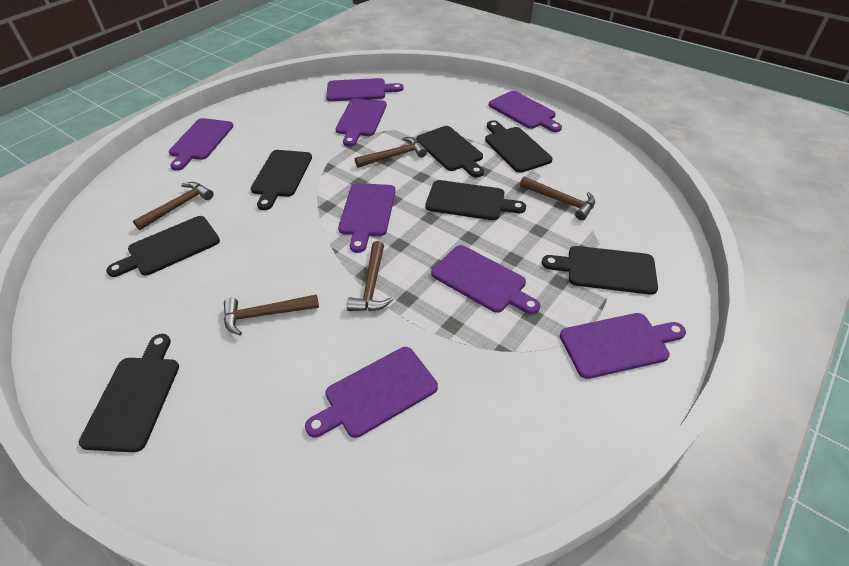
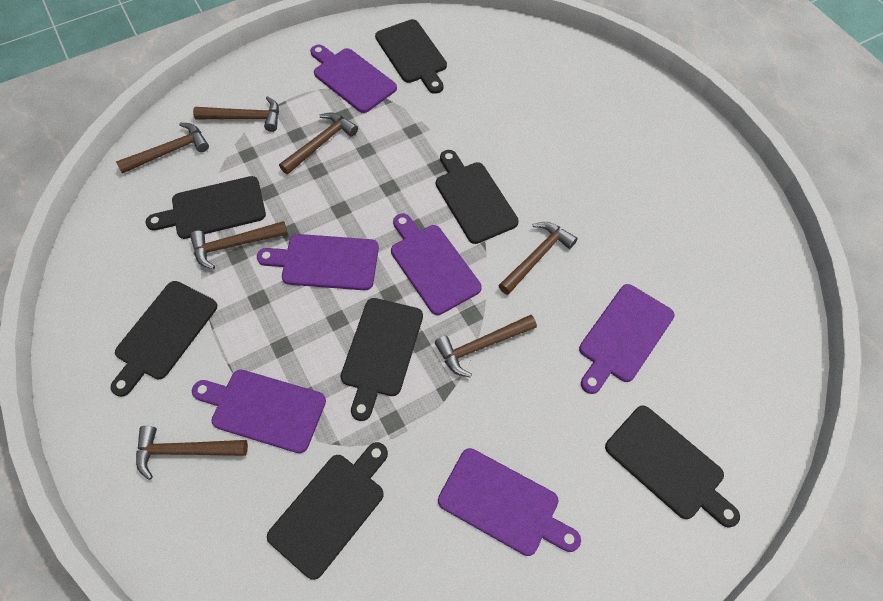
brown hammer: [133,182,214,230] [224,294,319,335] [347,241,393,311] [355,137,427,168] [520,177,595,220] = 5 -> [116,123,209,174] [136,426,248,480] [190,221,288,269] [193,96,279,132] [279,112,358,174] [435,315,537,378] [498,222,578,295] = 7
purple cutting board: [169,118,234,171] [305,347,438,438] [326,78,403,101] [336,98,387,147] [338,183,396,253] [431,245,540,314] [489,91,562,132] [560,313,686,379] = 8 -> [192,370,326,453] [257,234,379,290] [310,44,397,113] [391,213,482,315] [438,448,581,556] [579,284,675,394] = 6

